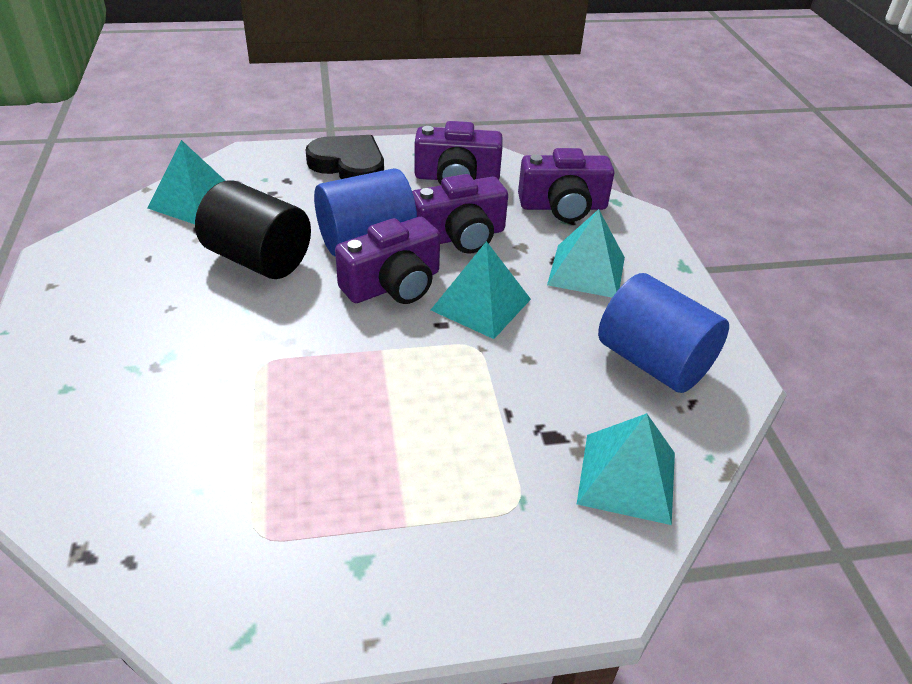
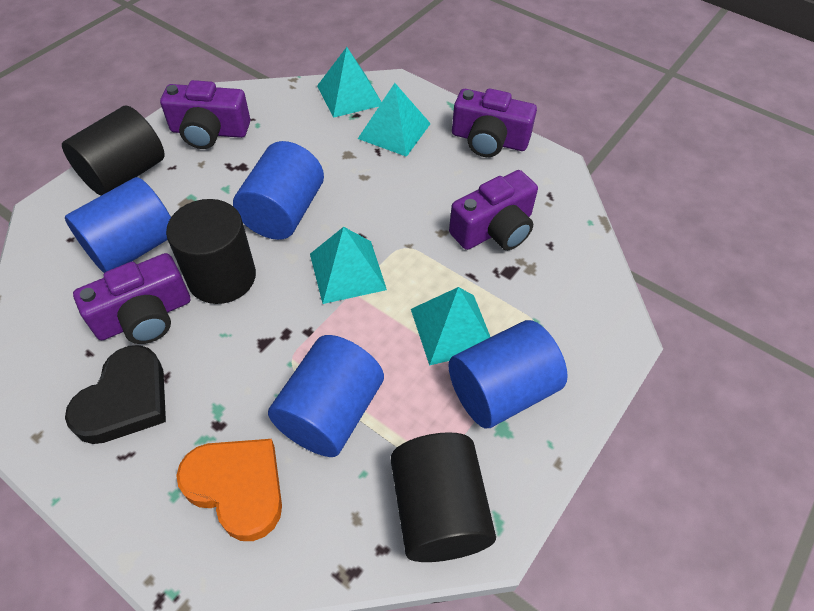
black cylinder: [195,180,311,279] = 1 -> [62,106,165,196] [166,199,256,304] [391,432,496,562] = 3
blue cylinder: [314,168,417,256] [598,273,729,393] = 2 -> [65,177,171,273] [233,141,324,240] [268,335,384,457] [449,320,568,428] = 4
orange heart: none = 0 -> [176,439,282,541] = 1

